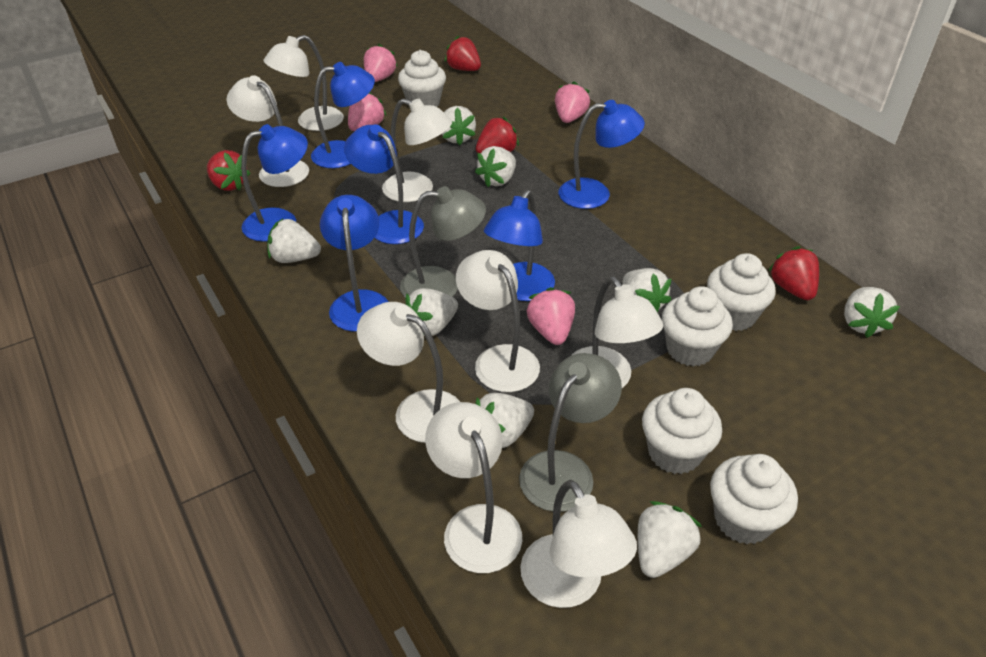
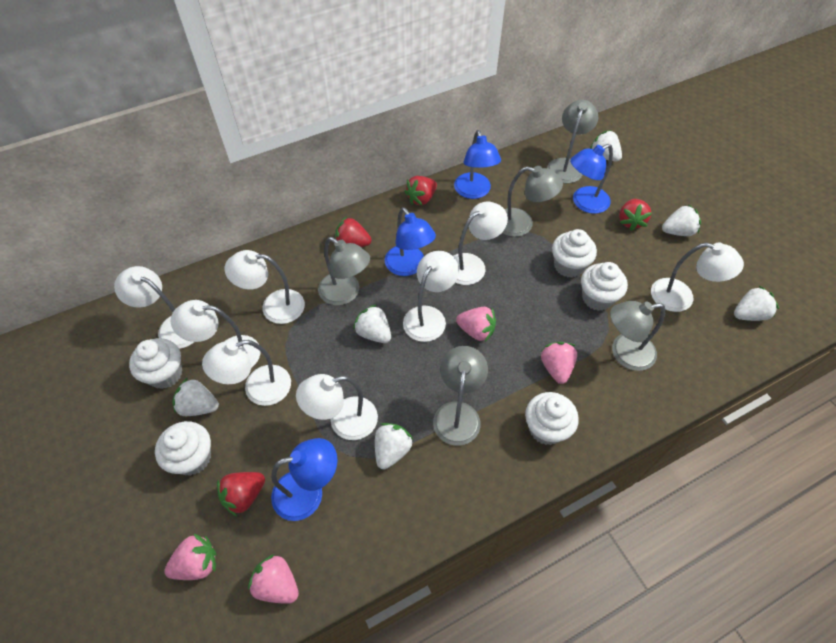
blue lamp: [241,124,308,242] [311,62,375,168] [320,195,388,332] [344,124,424,244] [484,190,555,301] [559,100,645,209] = 6 -> [271,438,338,521] [385,207,436,276] [454,130,501,199] [570,144,613,214] = 4
grey lamp: [400,186,486,298] [519,353,622,512] = 2 -> [318,237,370,305] [433,346,488,446] [502,166,563,237] [547,100,598,183] [610,301,665,371] = 5
white strawberry: [267,218,321,263] [405,288,458,336] [442,106,476,146] [475,146,516,187] [475,393,534,448] [623,268,672,313] [638,501,702,578] [844,287,900,338] = 8 -> [172,378,219,416] [353,304,391,343] [375,423,413,469] [590,130,622,162] [662,204,701,236] [734,286,779,321] = 6

